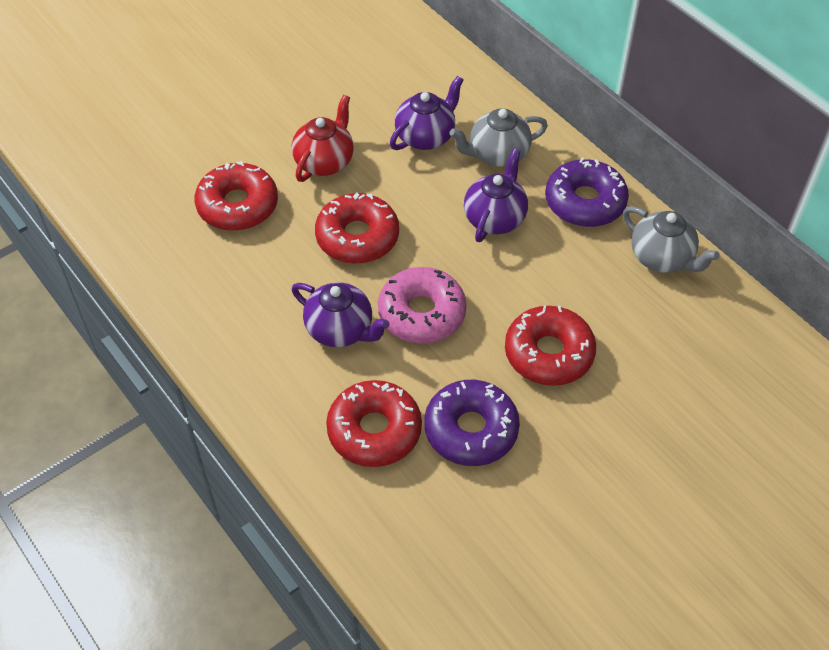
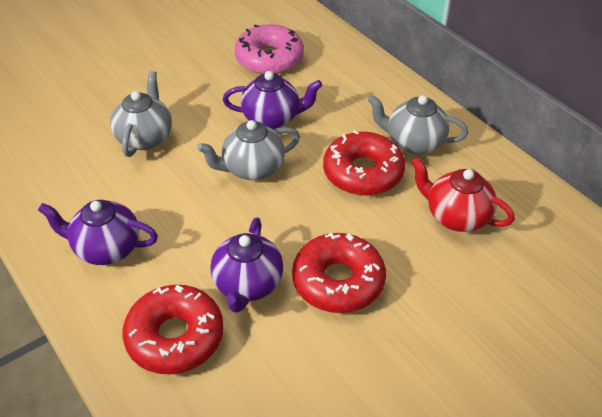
grey teapot: [450,108,548,167] [623,206,720,273] = 2 -> [110,71,172,157] [197,120,300,180] [368,95,468,154] = 3
purple donut: [424,380,520,466] [545,158,629,227] = 2 -> none = 0
red donut: [195,161,278,231] [315,192,399,264] [326,380,422,467] [505,306,596,386] = 4 -> [123,285,224,374] [292,233,386,313] [323,130,405,196] = 3

